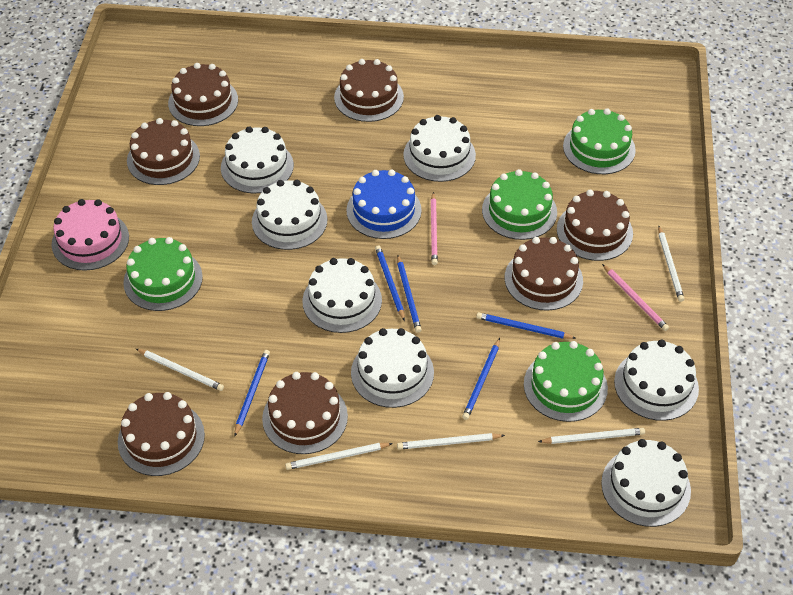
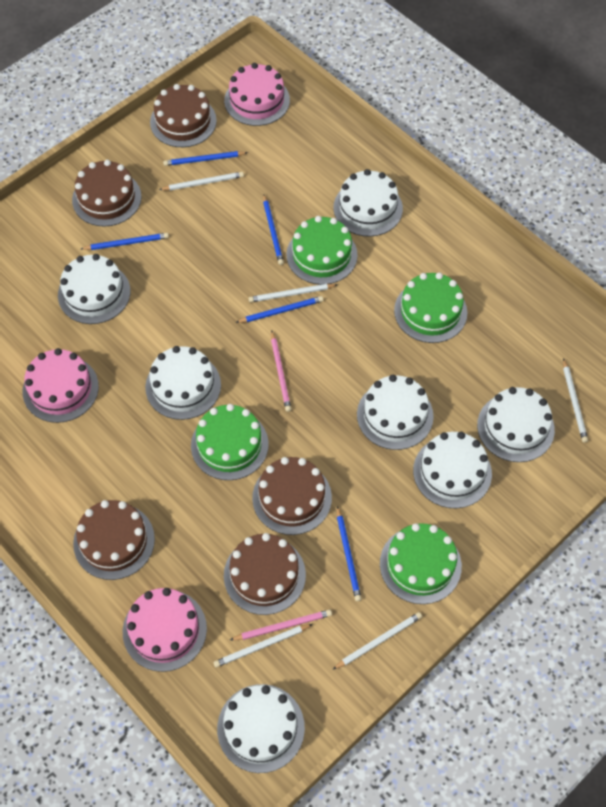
blue cake: [346,169,422,239] = 1 -> none = 0
brown cake: [118,392,205,476] [127,118,200,185] [168,63,238,126] [262,372,348,454] [334,59,404,122] [505,237,583,311] [557,190,633,261] = 7 -> [72,160,141,227] [73,500,155,580] [150,84,217,147] [224,533,306,615] [252,457,332,535] = 5
pink cake: [52,199,129,271] = 1 -> [23,348,99,423] [123,588,207,672] [224,63,290,126] = 3

